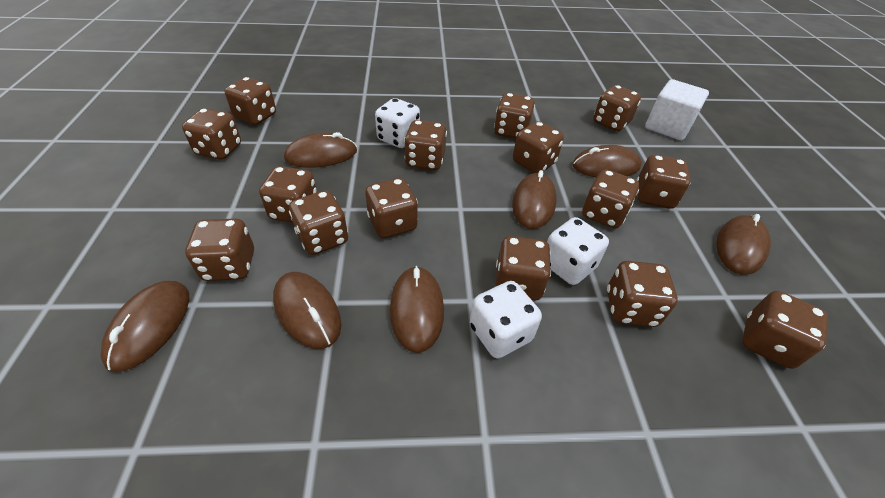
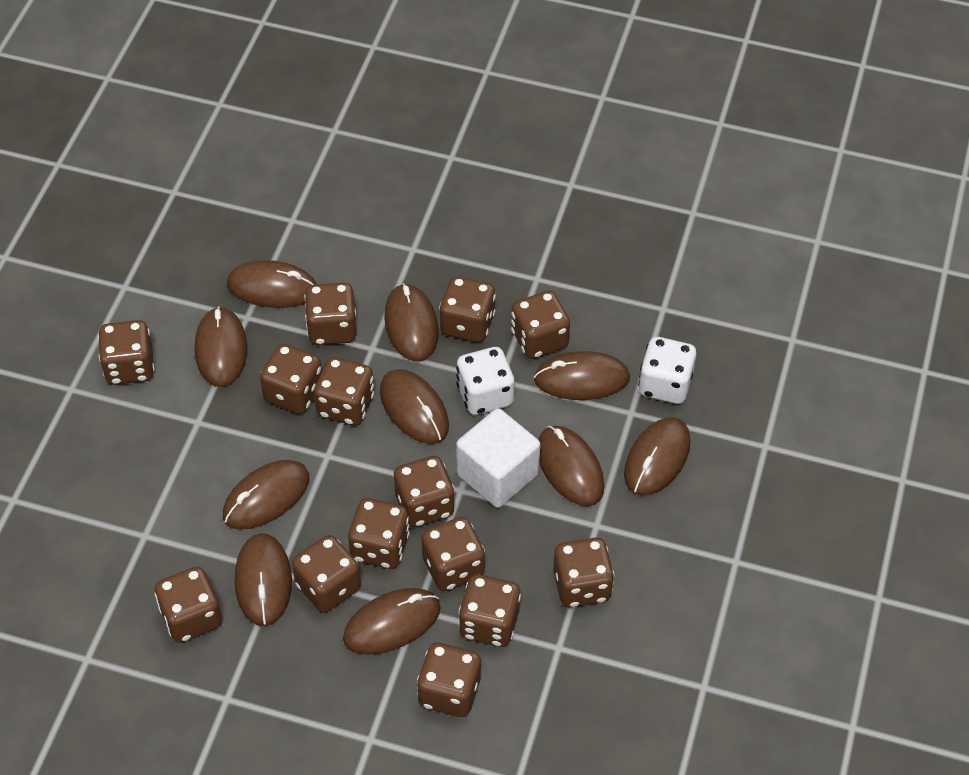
brown dice: [182,108,241,160] [185,219,254,281] [224,77,276,125] [259,166,317,223] [289,190,348,255] [365,178,418,238] [404,120,447,170] [494,93,535,139] [495,236,551,301] [513,121,564,173] [582,169,639,228] [593,85,641,131] [607,261,678,327] [637,155,691,209] [742,291,828,369] = 15 -> [98,320,154,385] [155,567,222,643] [260,344,322,414] [292,535,361,613] [304,283,356,345] [314,357,374,425] [348,498,410,569] [394,456,455,527] [417,643,481,717] [421,517,485,591] [439,276,496,342] [458,574,521,647] [511,291,570,359] [553,538,614,608] = 14
brown mouse: [100,281,189,372] [273,272,341,349] [284,132,357,168] [390,266,444,353] [512,170,557,229] [572,145,642,177] [717,214,771,275] = 7 -> [195,306,248,387] [223,460,309,530] [227,260,317,308] [234,533,292,626] [343,588,441,655] [380,369,449,444] [384,283,439,362] [534,351,630,400] [538,426,604,506] [624,417,690,496] = 10
white dice: [375,98,420,148] [470,281,542,359] [547,217,609,285] = 3 -> [456,347,515,415] [638,337,697,404] = 2

